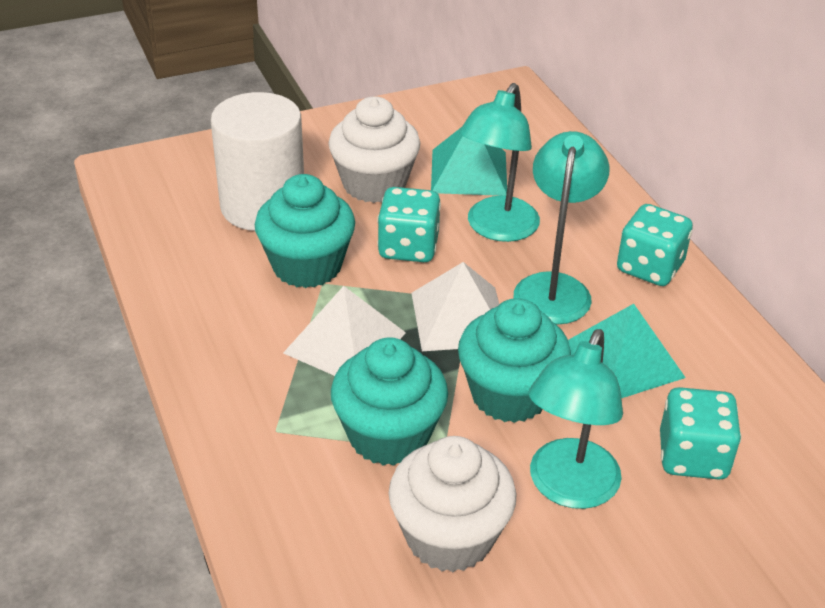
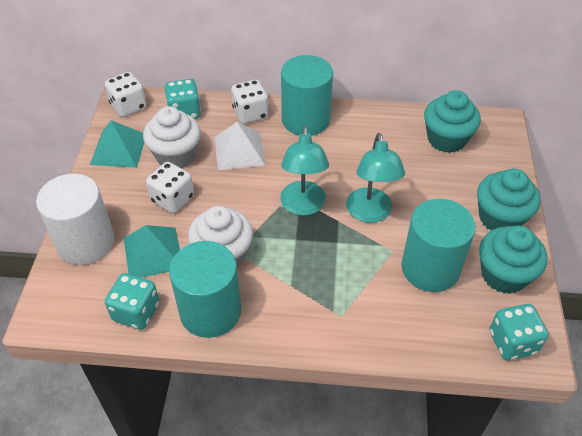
turquoise cylinder: none = 0 -> [169,241,241,338] [281,55,333,136] [401,199,476,292] = 3
turquoise lamp: [459,83,540,242] [514,131,609,325] [529,329,623,509] = 3 -> [280,126,329,216] [346,133,405,223] = 2
white dice: none = 0 -> [105,72,147,117] [146,162,194,213] [231,80,269,124] = 3
white pyramid: [283,286,406,376] [412,262,500,351] = 2 -> [214,122,265,170] = 1

